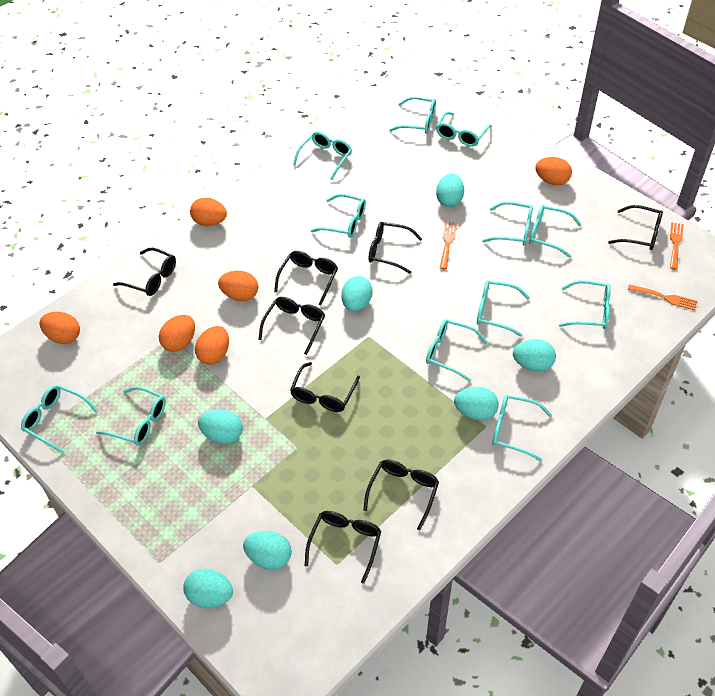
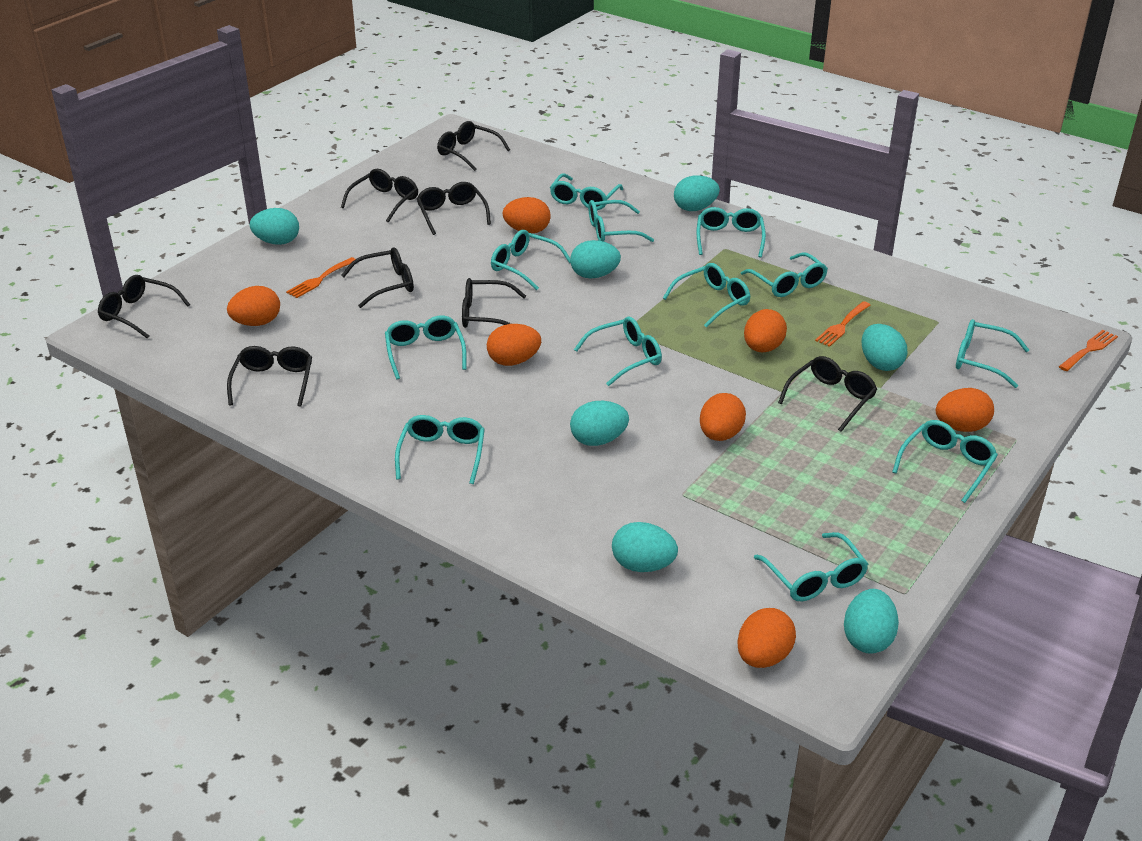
orange egg: [40,312,80,344] [159,315,195,352] [190,198,227,226] [195,326,229,365] [218,271,258,301] [535,157,572,186] = 6 -> [227,286,280,326] [487,324,541,366] [502,197,551,233] [700,393,746,441] [737,608,796,668] [744,309,787,353] [936,388,994,432] = 7

